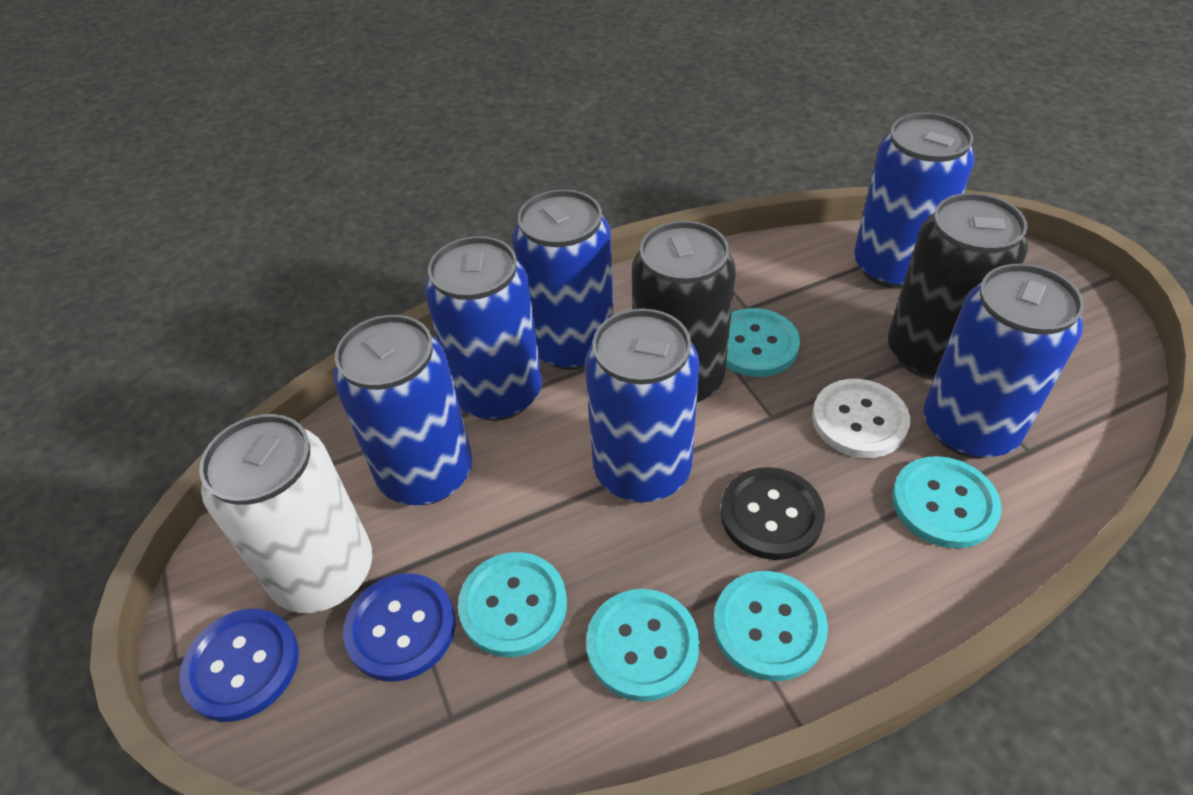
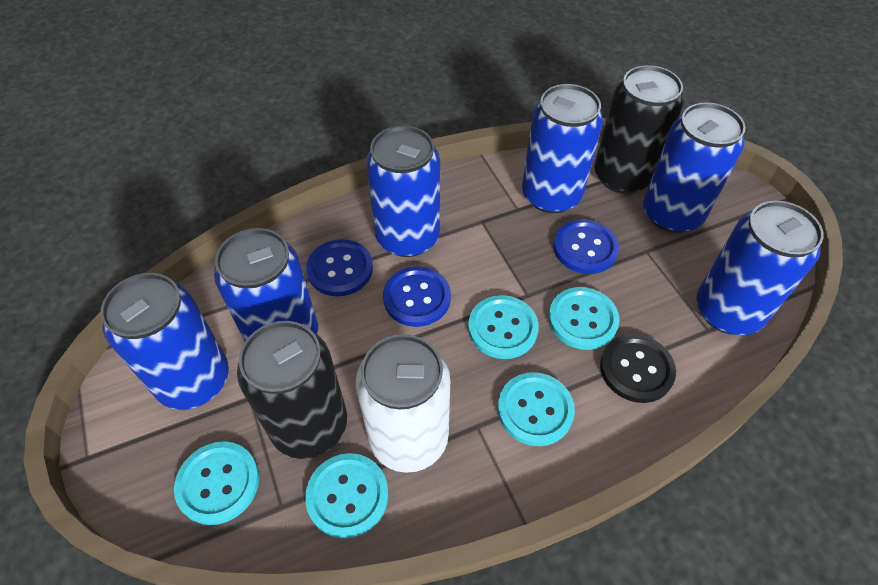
blue button: [180,609,298,722] [343,573,456,682] = 2 -> [306,239,373,296] [383,266,451,327] [553,219,619,274] = 3
white button: [812,379,910,458] = 1 -> none = 0

